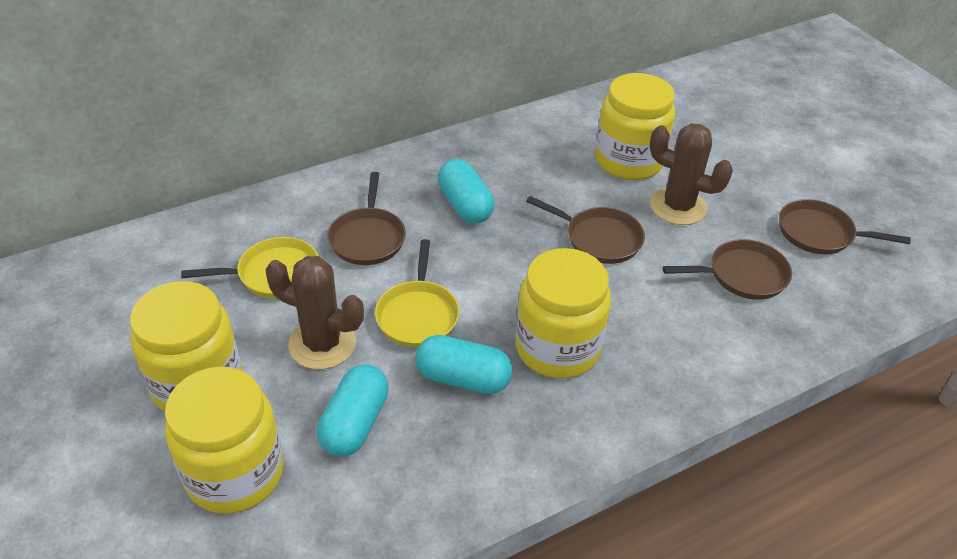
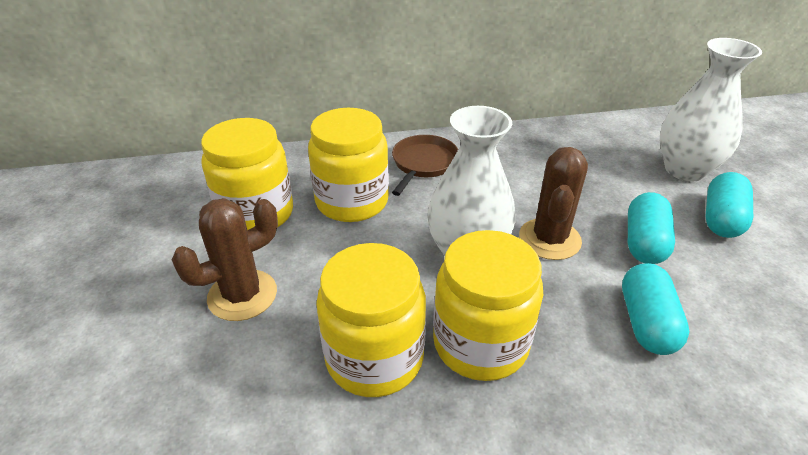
brown pan: [328,172,406,265] [526,196,645,264] [663,239,792,300] [779,199,911,254] = 4 -> [392,135,458,196] = 1
white vase: none = 0 -> [427,106,516,256] [660,38,762,181] = 2
yellow pan: [181,237,318,298] [375,239,460,348] = 2 -> none = 0

